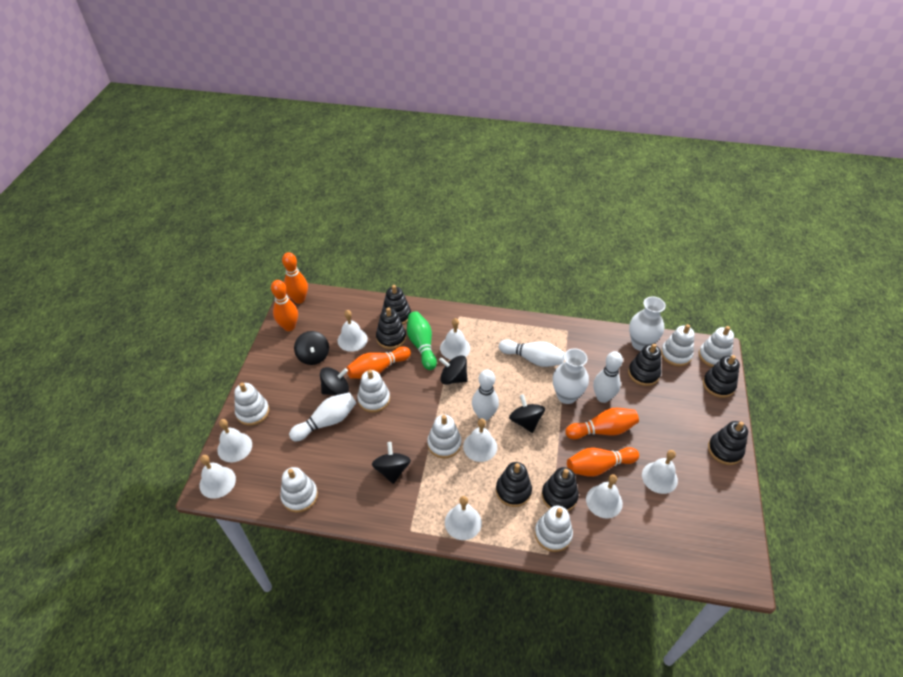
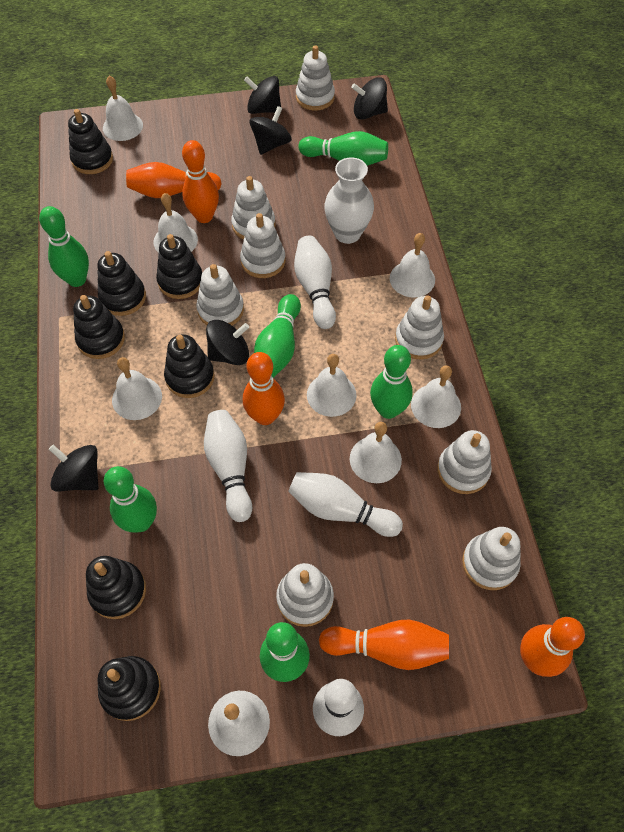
green bowling pin: [407,311,437,370] = 1 -> [39,206,89,287] [104,466,157,533] [254,294,301,378] [260,622,310,682] [298,131,388,166] [370,345,413,419] = 6
white stacking toy: [234,383,269,426] [280,467,318,513] [357,370,390,413] [427,415,461,458] [535,506,573,552] [661,324,695,367] [699,326,734,367] = 7 -> [196,264,244,325] [231,176,275,240] [240,213,286,278] [276,563,334,627] [296,45,335,111] [395,295,444,360] [437,430,492,494] [462,527,521,590] = 8
white vase: [553,348,589,404] [629,296,666,351] = 2 -> [324,157,374,244] = 1

